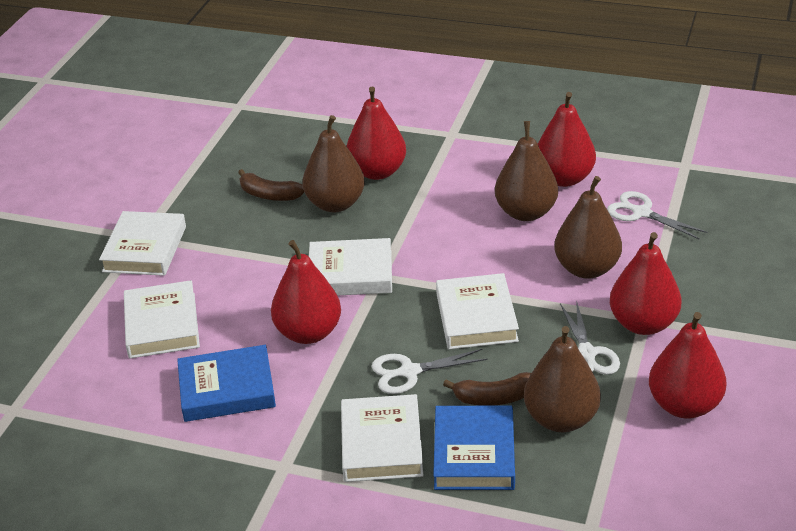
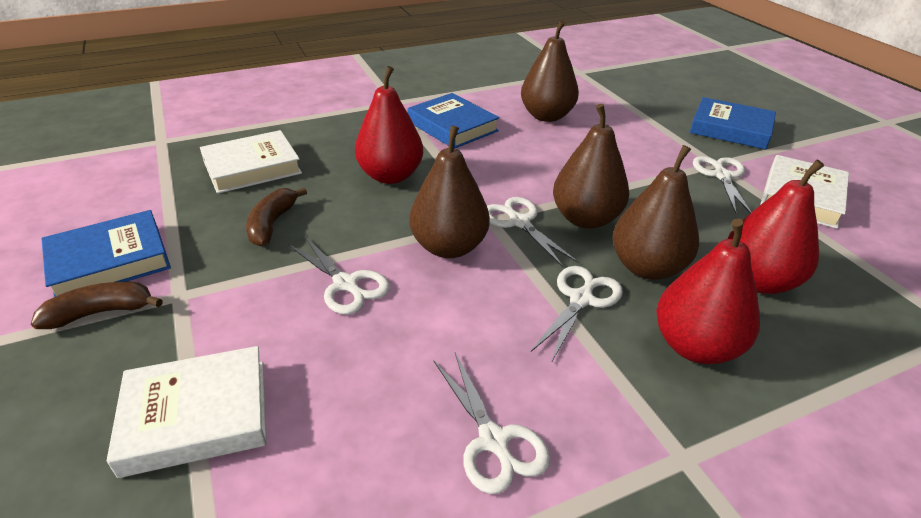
blue book: [177,345,276,422] [433,405,515,490] = 2 -> [41,210,171,297] [407,93,500,149] [690,97,776,150] = 3
red pear: [271,240,341,344] [347,87,406,180] [538,92,596,187] [610,232,681,335] [649,312,727,419] = 5 -> [355,66,423,184] [656,219,760,364] [728,160,824,294] = 3
white book: [99,211,186,276] [124,280,200,358] [309,238,392,296] [341,394,424,482] [436,273,519,349] = 5 -> [107,346,267,478] [200,130,302,194] [760,155,849,229] = 3
white scissors: [371,349,488,394] [560,300,620,375] [607,191,707,240] = 3 -> [288,236,390,315] [434,353,550,494] [487,197,578,267] [531,266,623,361] [693,156,751,213] = 5

